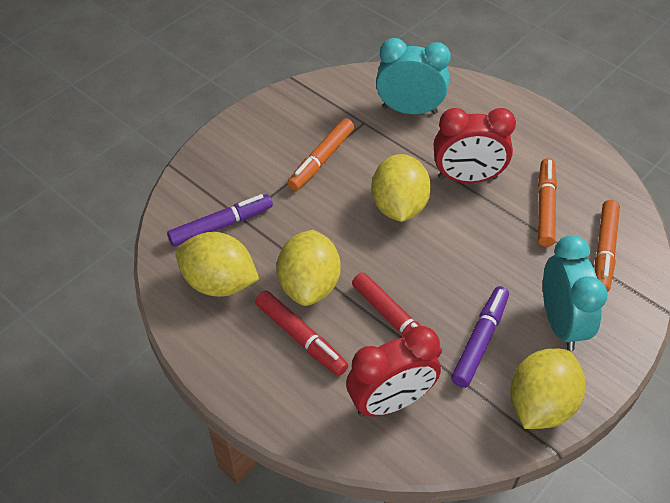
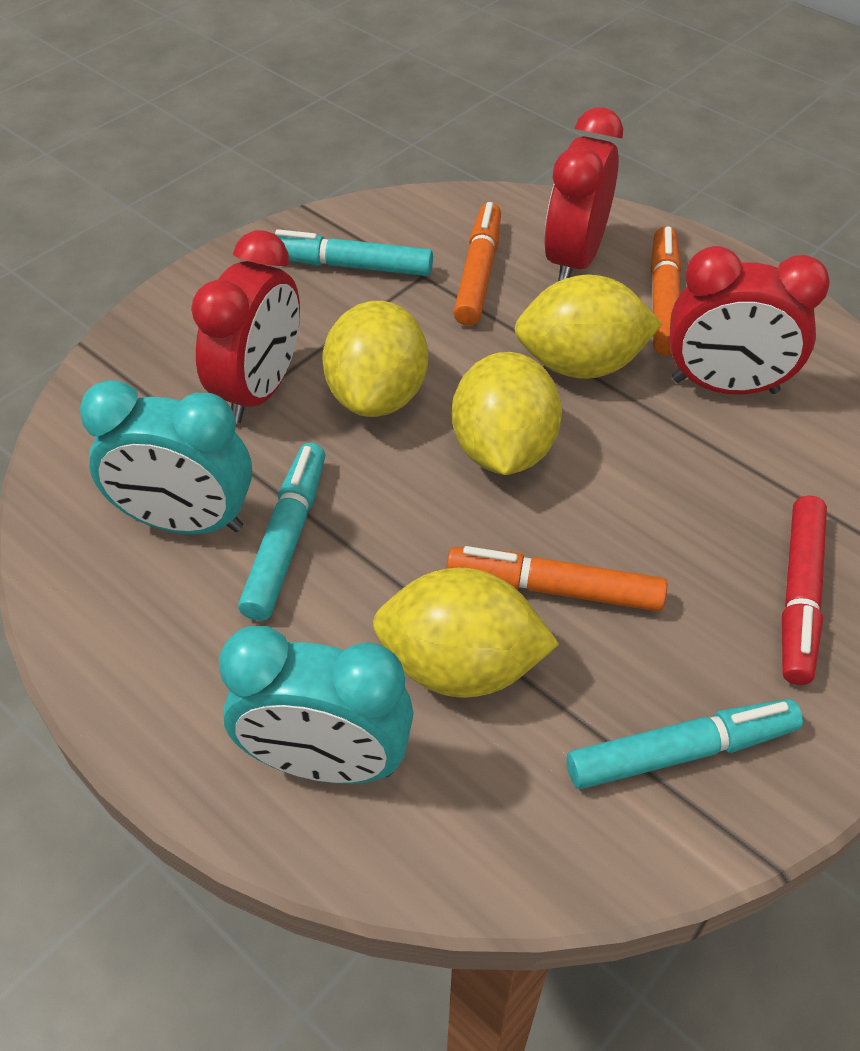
purple marker: [167,194,273,247] [451,286,509,388] = 2 -> none = 0
red clock: [346,326,441,417] [434,108,516,183] = 2 -> [191,230,300,423] [544,107,623,281] [669,246,830,394] = 3
red marker: [255,291,348,376] [352,272,442,358] = 2 -> [782,496,827,685] = 1
turquoise marker: none = 0 -> [238,443,325,621] [275,229,433,276] [567,699,803,789] = 3

